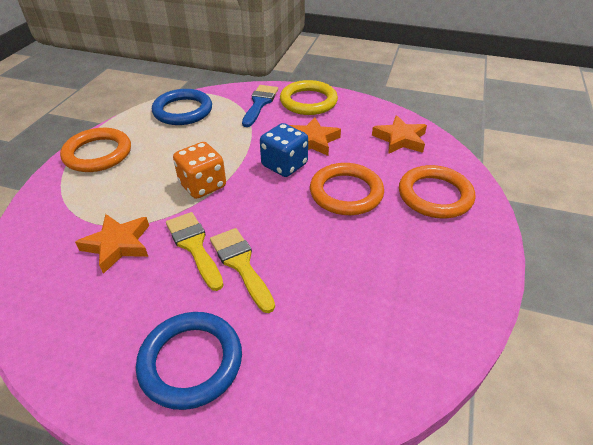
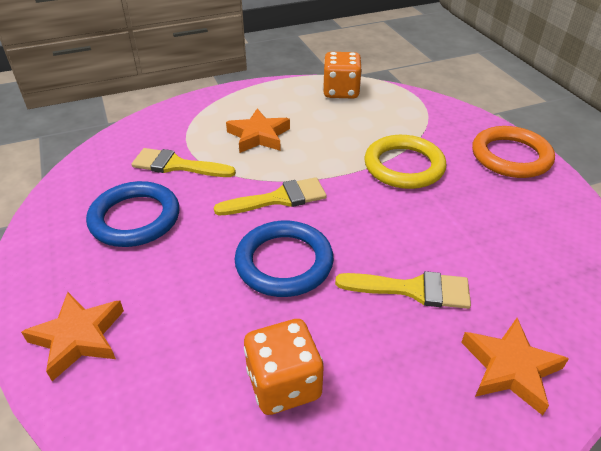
blue brush: [242,85,278,127] = 1 -> none = 0
blue dice: [260,123,308,177] = 1 -> none = 0
orange dice: [173,142,226,199] = 1 -> [244,319,324,415] [323,52,362,99] = 2
orange ring: [60,128,131,172] [310,163,384,215] [399,165,475,218] = 3 -> [472,126,555,178] = 1
yellow brush: [166,212,224,291] [210,228,275,313] = 2 -> [131,148,236,177] [214,177,327,215] [335,271,471,309] = 3

